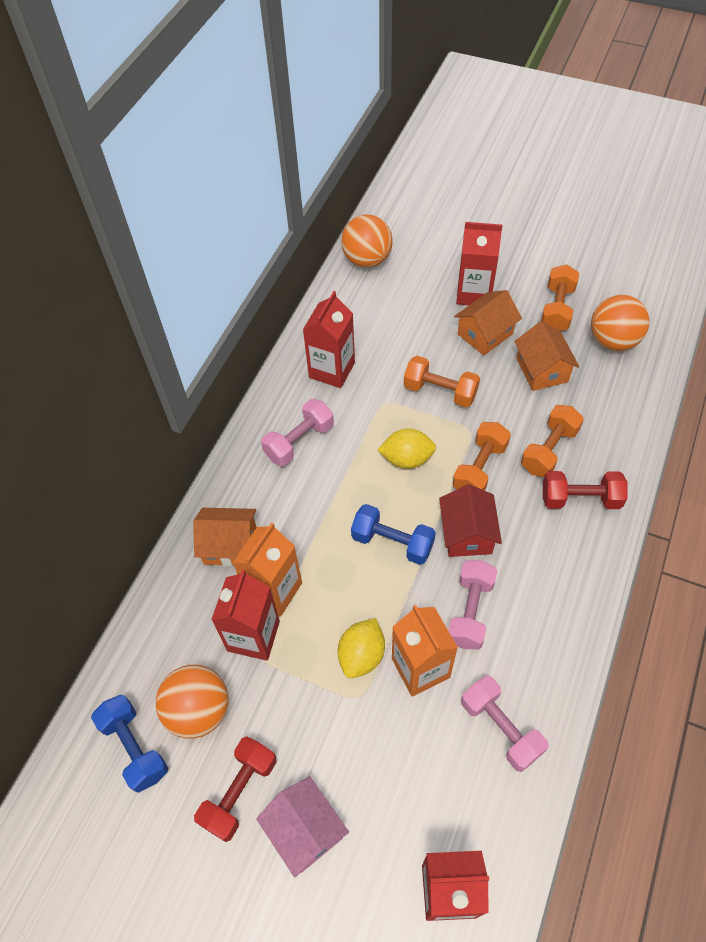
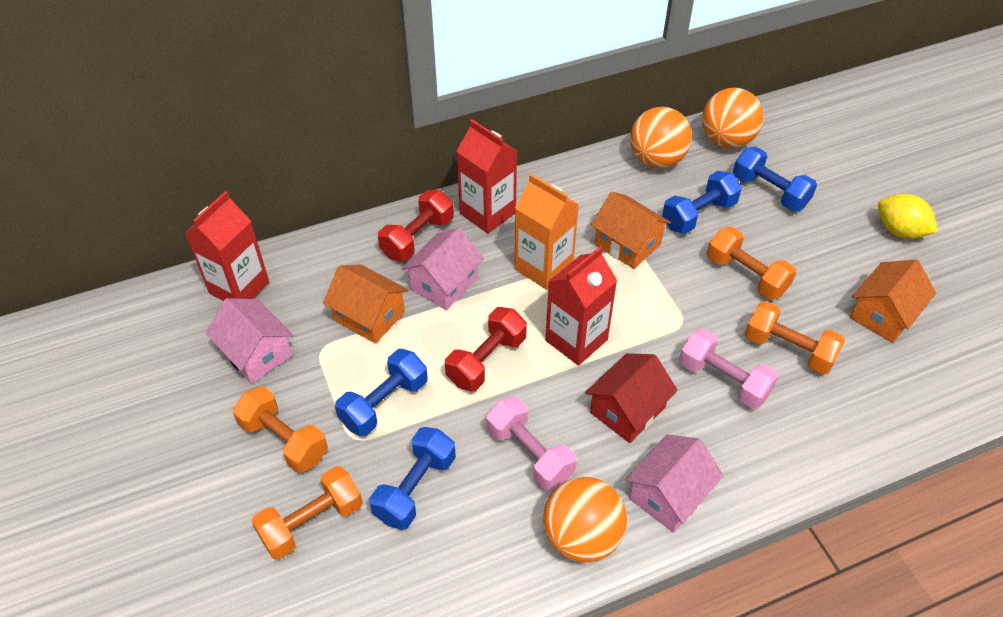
blue dumbbell: [91,695,168,793] [351,504,436,565] = 2 -> [335,349,428,436] [370,427,456,530] [662,171,742,234] [733,147,817,211] = 4
orange carton: [232,523,302,617] [392,605,458,697] = 2 -> [514,174,579,290] = 1
pink dumbbell: [261,399,334,466] [448,560,497,650] [461,675,549,772] = 3 -> [486,396,577,491] [679,328,779,409] = 2
pink house: [256,776,349,877] = 1 -> [205,298,294,384] [401,227,484,310] [625,434,724,533] = 3
red carton: [211,570,280,661] [303,291,355,388] [422,851,489,921] [456,222,502,305] = 4 -> [185,191,269,301] [456,119,517,234] [545,246,617,366] = 3
yellow lemon: [338,618,385,678] [378,429,436,469] = 2 -> [878,194,938,239] = 1

